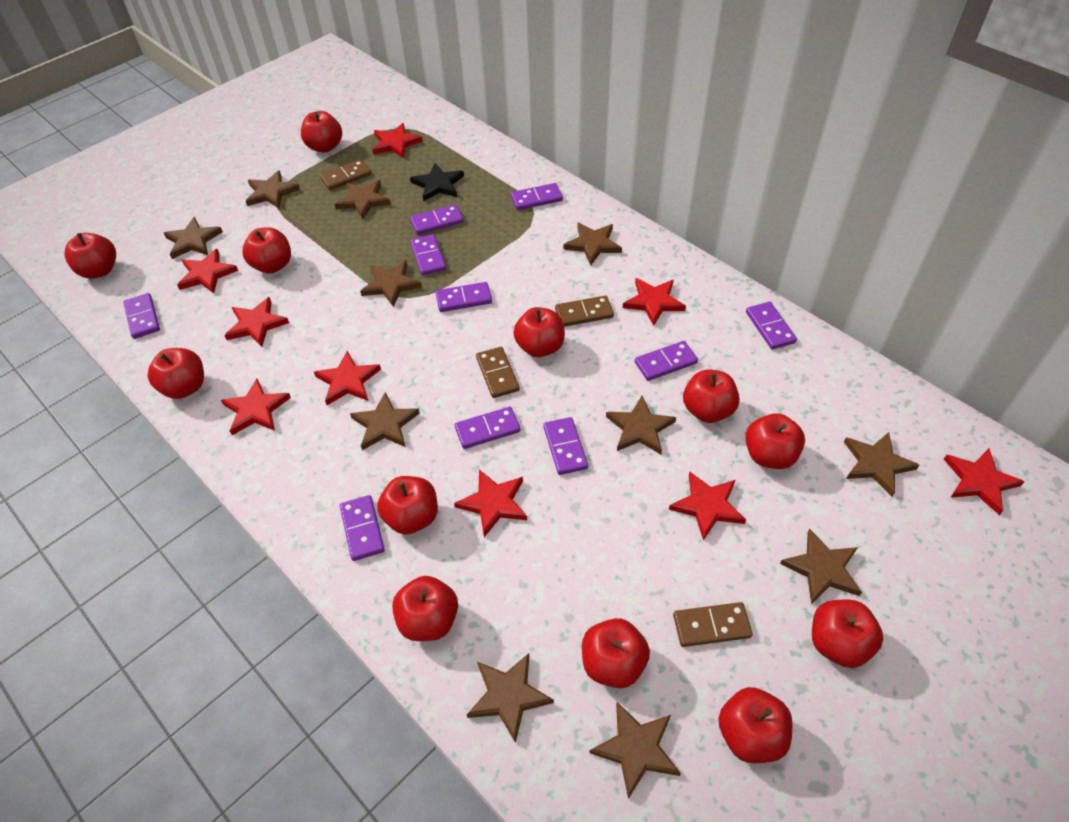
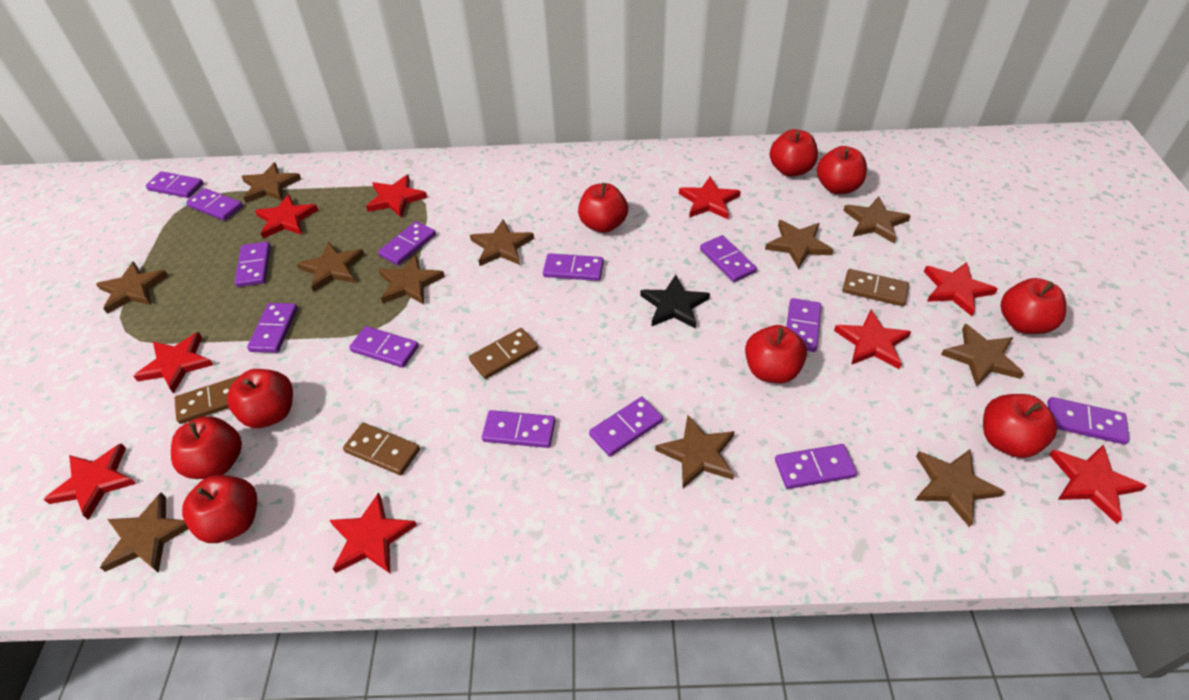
purple domino: [123,293,160,339] [340,495,385,561] [410,205,464,235] [410,234,446,275] [435,282,492,312] [455,407,521,449] [511,183,563,210] [543,417,588,475] [635,341,698,381] [746,302,797,349] = 10 -> [145,171,204,198] [186,188,243,221] [235,242,271,287] [247,303,298,353] [349,326,419,368] [378,221,436,266] [482,410,555,448] [543,253,604,281] [589,397,663,456] [700,235,757,282] [775,444,857,489] [786,298,822,352] [1047,397,1130,445] = 13
red apple: [64,233,116,279] [148,348,204,399] [242,227,291,273] [301,111,342,153] [377,476,438,535] [392,576,458,641] [513,307,565,357] [582,618,650,689] [683,370,740,423] [718,687,792,763] [745,413,805,469] [812,600,883,668] = 12 -> [171,416,242,479] [182,475,257,543] [227,369,293,428] [578,183,628,233] [745,325,807,383] [770,129,818,177] [817,146,867,194] [983,394,1057,458] [1001,278,1066,334] = 9

